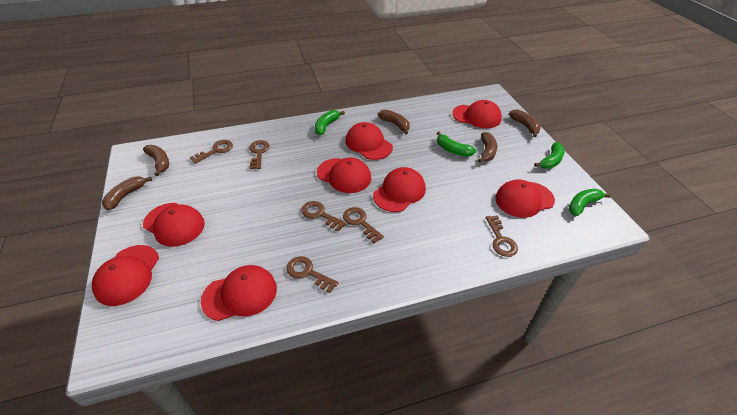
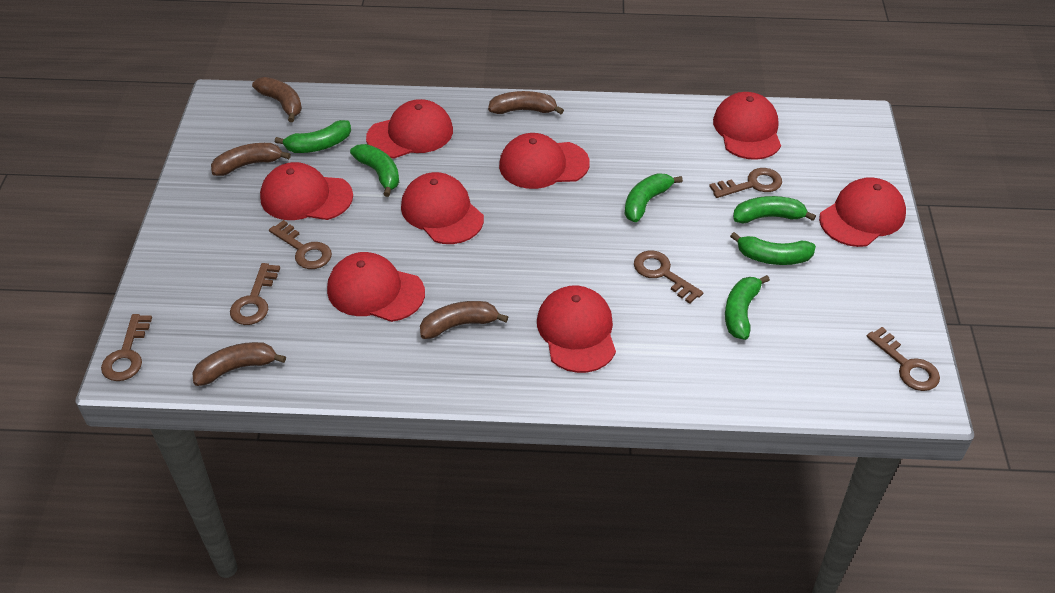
green banana: [315,110,345,135] [437,131,476,156] [534,142,565,169] [569,189,611,216] = 4 -> [275,120,351,153] [350,144,399,197] [625,173,683,222] [725,275,770,340] [730,232,816,265] [733,196,816,223] = 6

